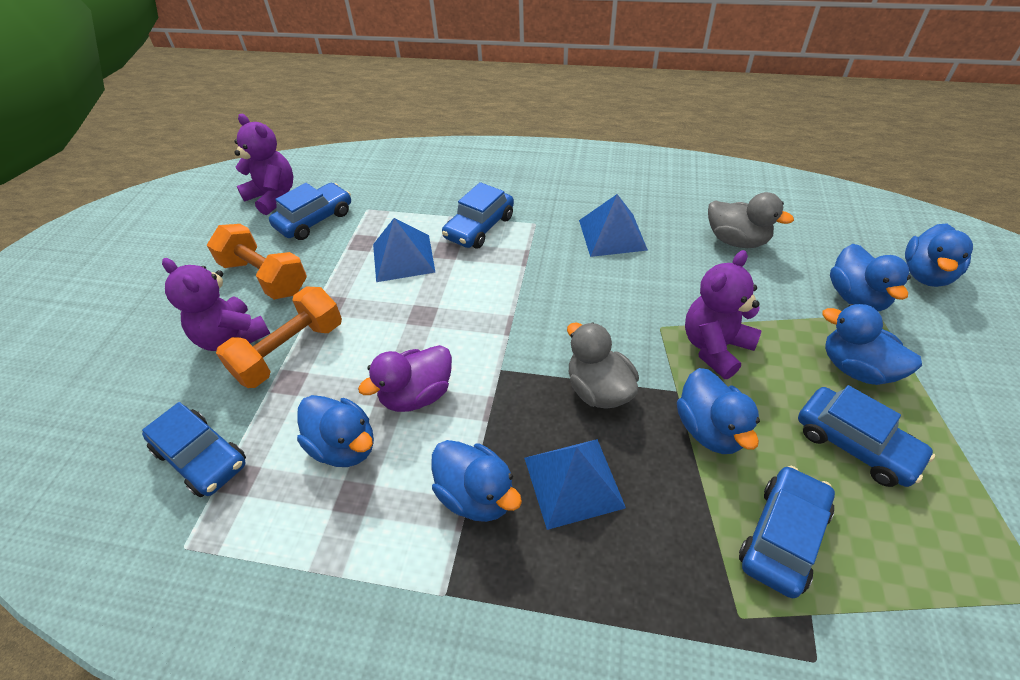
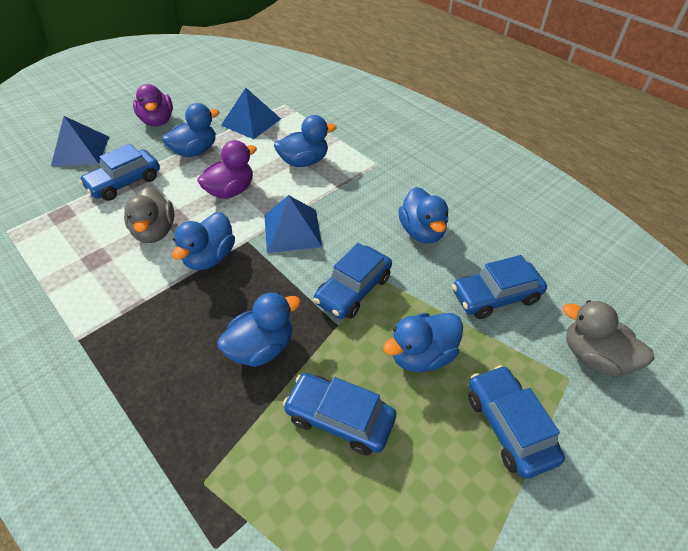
orange dumbbell: [207,224,307,300] [216,287,342,388] = 2 -> none = 0
purple duck: [358,345,452,412] = 1 -> [133,84,173,126] [197,140,257,199] = 2
purple teddy bear: [162,258,271,351] [234,114,294,215] [685,250,762,379] = 3 -> none = 0

